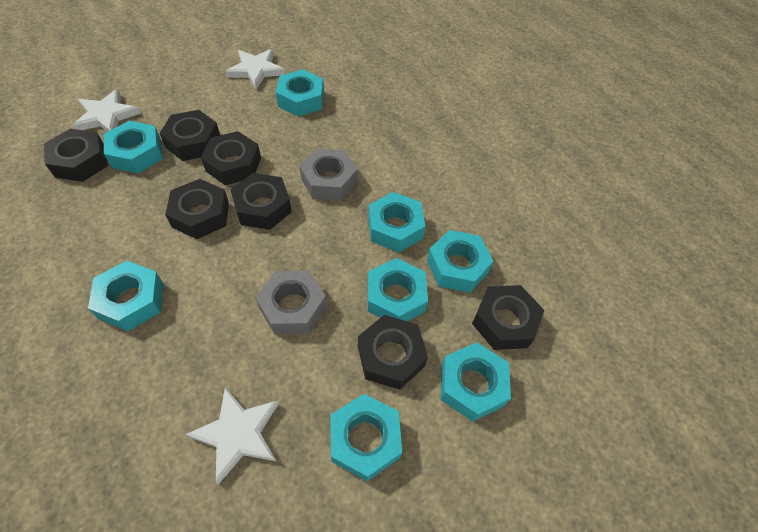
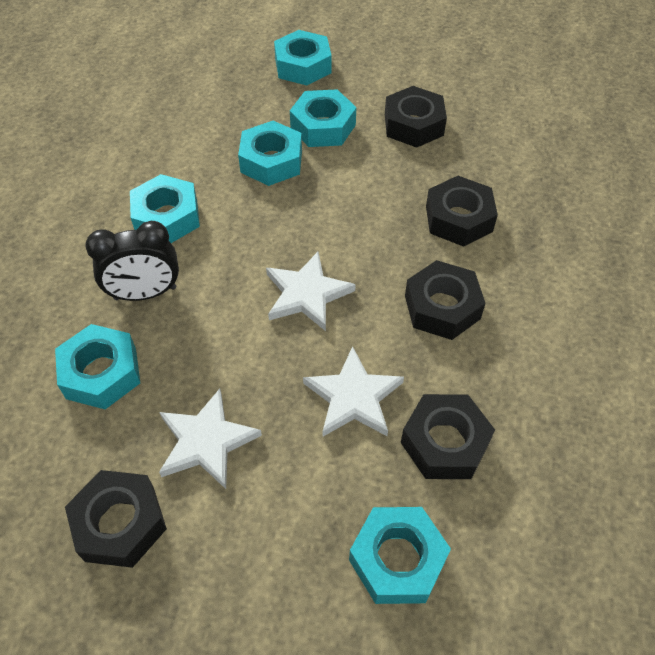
black clock: none = 0 -> [85,221,179,301] = 1
black nut: [44,129,108,182] [159,110,220,161] [165,179,229,239] [201,131,261,185] [230,173,292,230] [358,315,428,390] [472,285,544,350] = 7 -> [65,470,167,568] [385,86,447,148] [401,394,495,479] [405,260,486,340] [426,176,498,247] = 5
grey nut: [255,270,327,334] [300,149,358,200] = 2 -> none = 0
turquoise nut: [88,261,164,331] [104,121,163,174] [276,69,324,117] [330,394,402,481] [368,192,425,252] [368,258,428,321] [427,230,494,293] [441,342,511,422] = 8 -> [55,324,140,409] [130,174,200,243] [238,121,302,186] [274,30,332,85] [290,89,356,147] [349,507,451,604] = 6

